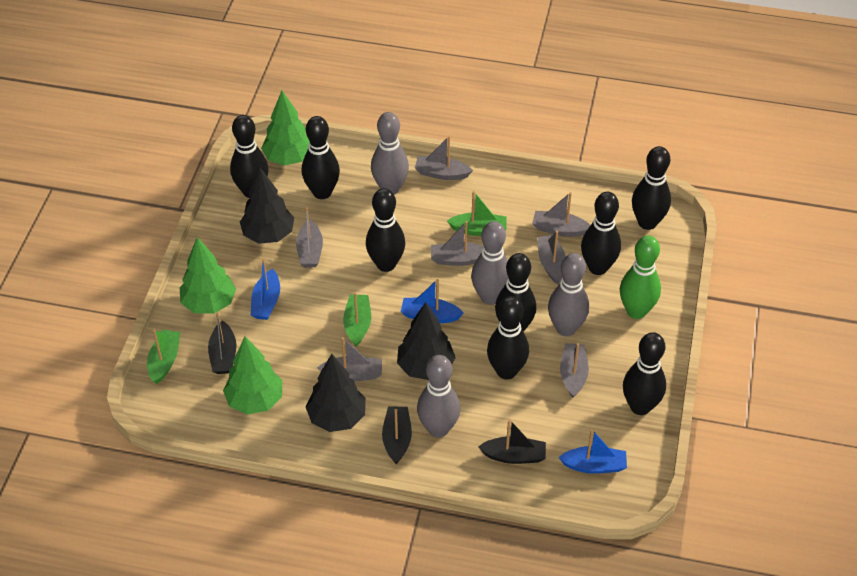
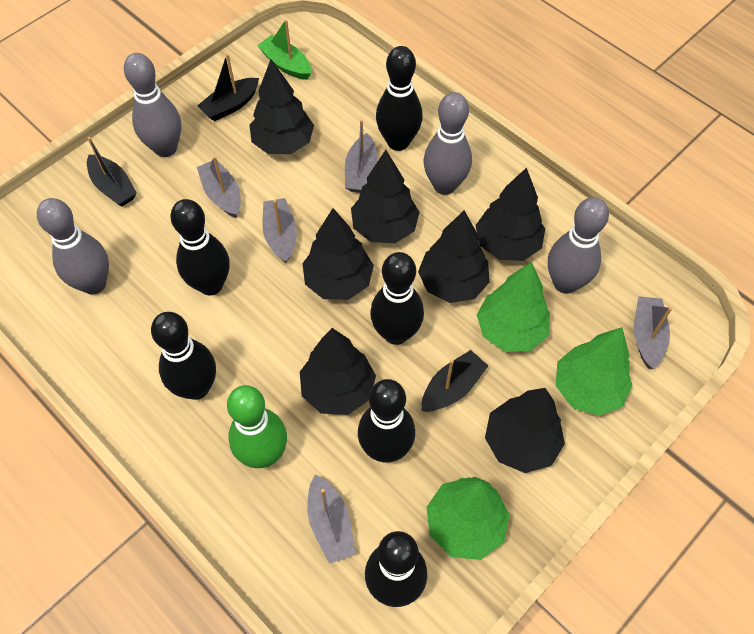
black bowling pin: [230,115,269,198] [302,116,340,199] [366,188,405,272] [487,296,529,379] [495,253,536,332] [581,192,621,275] [623,332,666,415] [632,146,671,230] = 8 -> [151,312,216,400] [170,199,230,295] [358,379,415,462] [365,531,427,607] [370,252,424,345] [376,46,423,151] = 6
black tree: [240,168,294,244] [306,354,365,432] [397,302,456,380] = 3 -> [249,59,314,154] [300,328,376,415] [302,208,374,300] [351,150,420,243] [418,211,490,303] [475,167,545,261] [485,388,565,473] = 7
blue boat: [251,258,280,320] [401,279,464,323] [558,429,627,474] = 3 -> none = 0
green boat: [147,329,180,384] [343,292,371,347] [447,191,507,236] = 3 -> [257,19,311,80] = 1
grey boat: [296,207,323,268] [317,337,382,382] [415,136,473,180] [431,221,483,266] [532,192,590,237] [537,231,566,284] [560,343,589,398] = 7 -> [197,156,241,218] [262,198,297,263] [307,474,355,564] [345,120,378,193] [634,296,672,369] = 5

